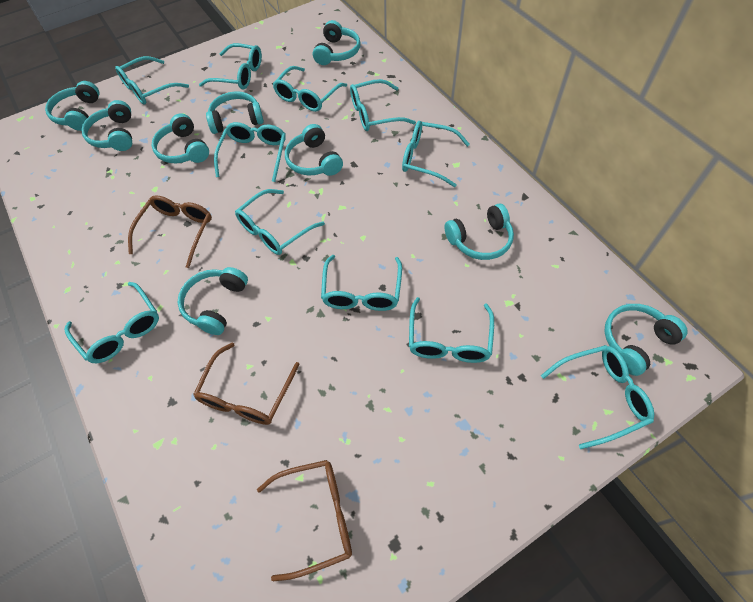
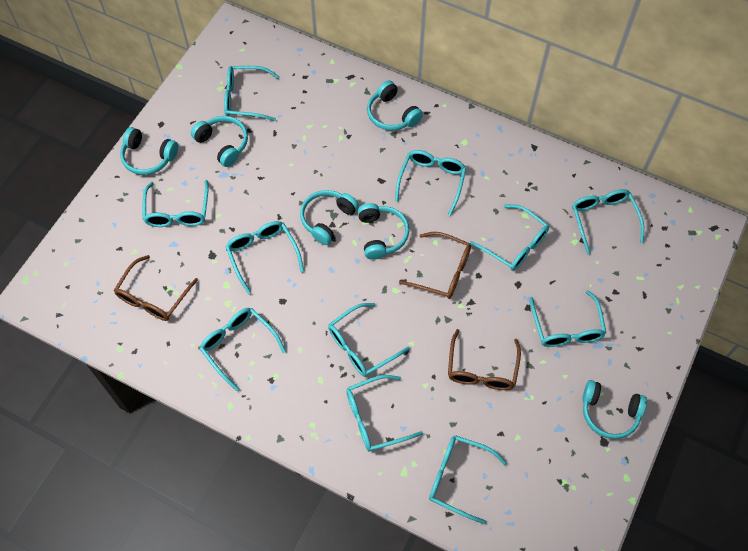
turquoise headphones: [45,81,100,131] [81,100,132,151] [151,113,209,163] [178,267,248,335] [206,91,264,134] [285,124,343,176] [313,20,361,65] [444,204,514,260] [604,304,688,376] = 9 -> [120,127,178,175] [191,116,248,167] [300,190,359,245] [358,203,409,260] [367,80,423,131] [583,380,647,439] = 6

